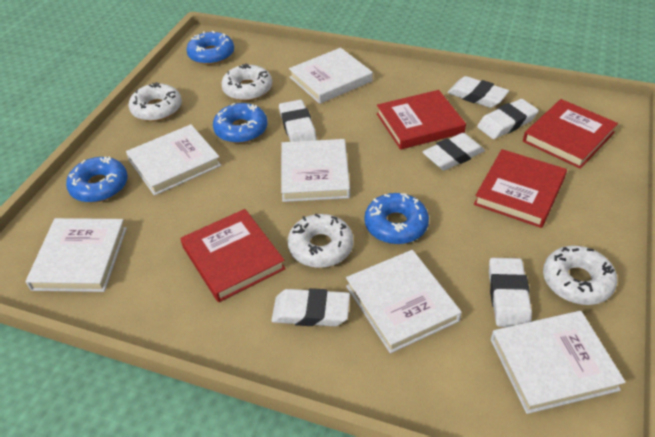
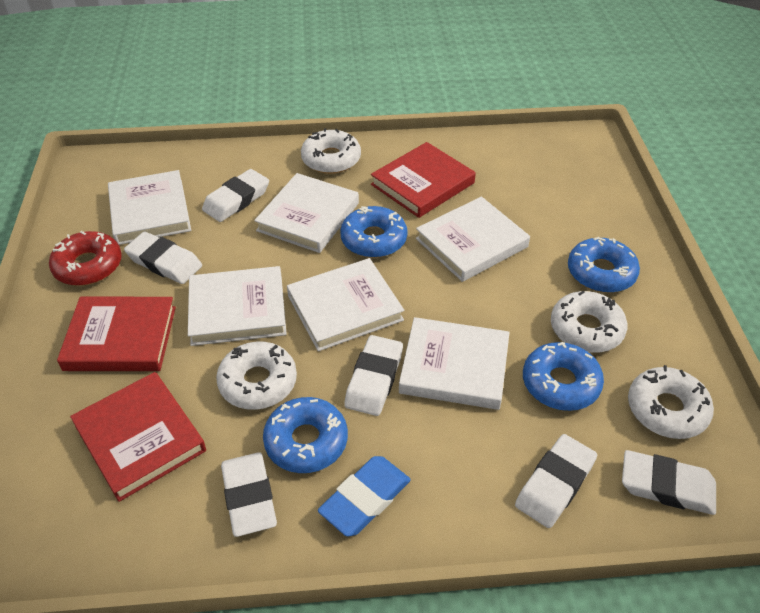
blue eraser: none = 0 -> [318,456,411,536] = 1
red book: [181,209,286,302] [377,90,466,150] [474,149,567,228] [523,99,618,169] = 4 -> [57,297,176,371] [70,372,206,502] [371,142,476,218] = 3
red donut: none = 0 -> [49,231,122,286] = 1

